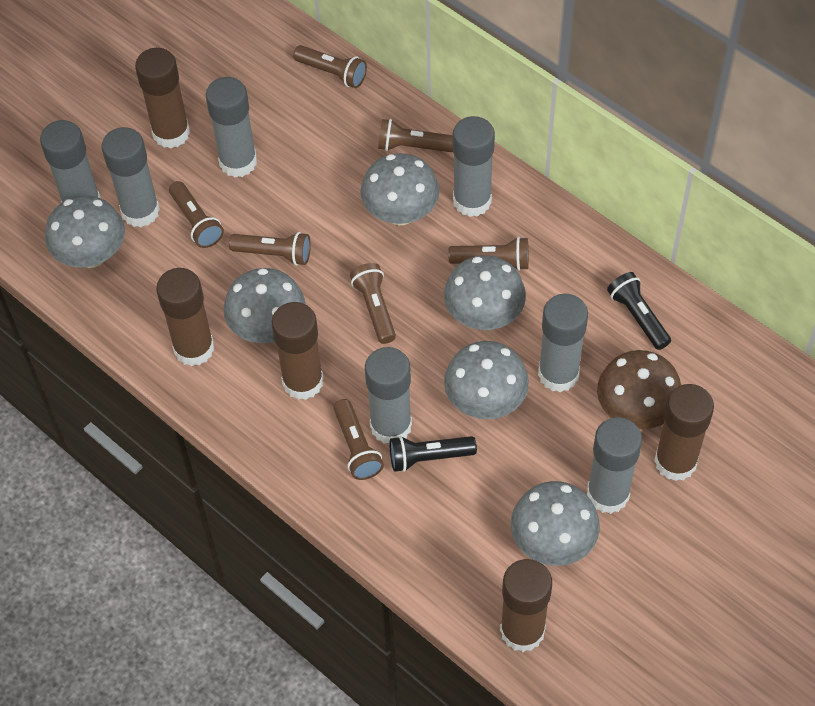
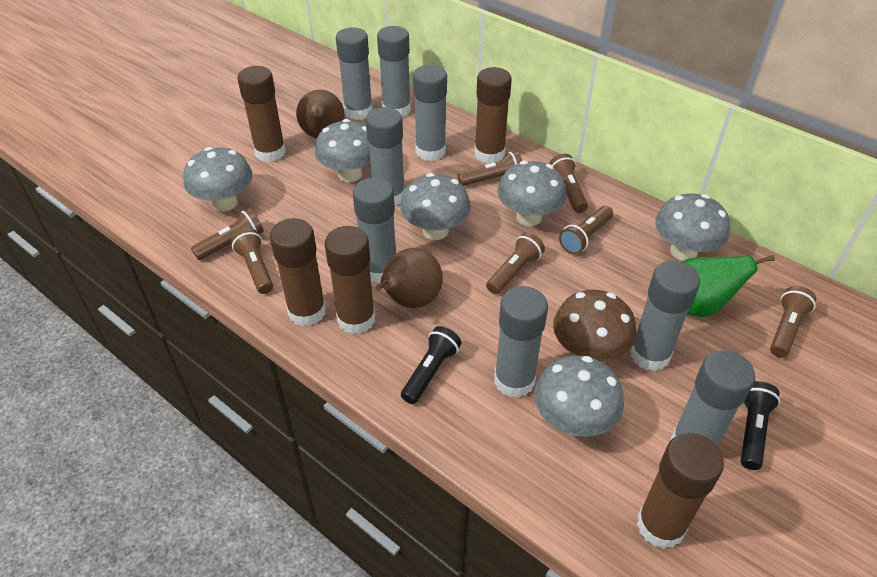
brown pear: none = 0 -> [296,90,344,138] [375,248,443,308] = 2
green pear: none = 0 -> [682,255,775,317] = 1
grey glue stick: [40,120,101,203] [102,127,160,227] [206,77,257,177] [365,347,412,444] [453,116,495,217] [538,294,588,392] [587,417,642,514] = 7 -> [336,27,373,120] [353,178,396,283] [366,107,405,206] [377,26,411,117] [413,65,447,161] [494,286,548,398] [630,261,700,371] [671,350,755,447] = 8

